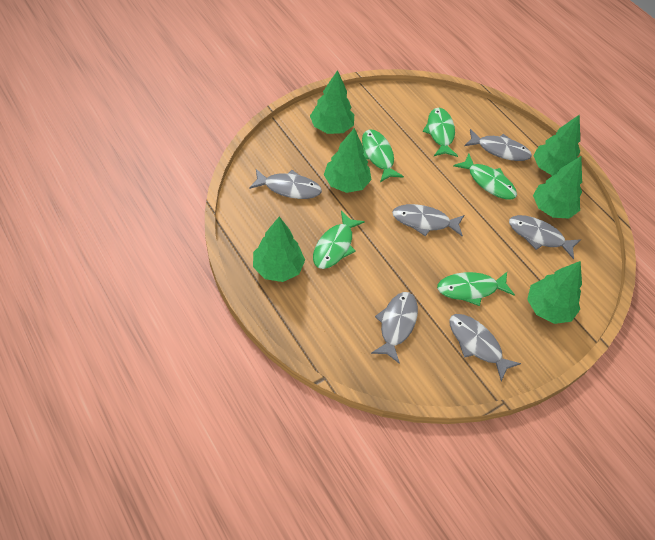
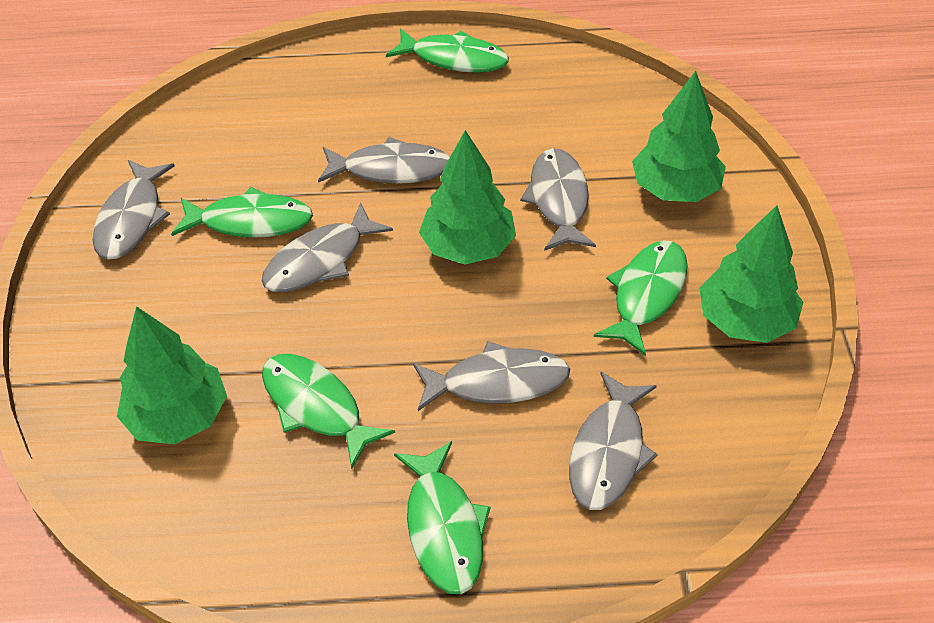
green tree: [253,217,305,282] [310,70,354,134] [324,128,372,193] [527,261,582,324] [533,114,580,176] [533,156,582,219] = 6 -> [117,306,227,444] [419,130,516,264] [632,71,726,202] [699,205,803,343] = 4

